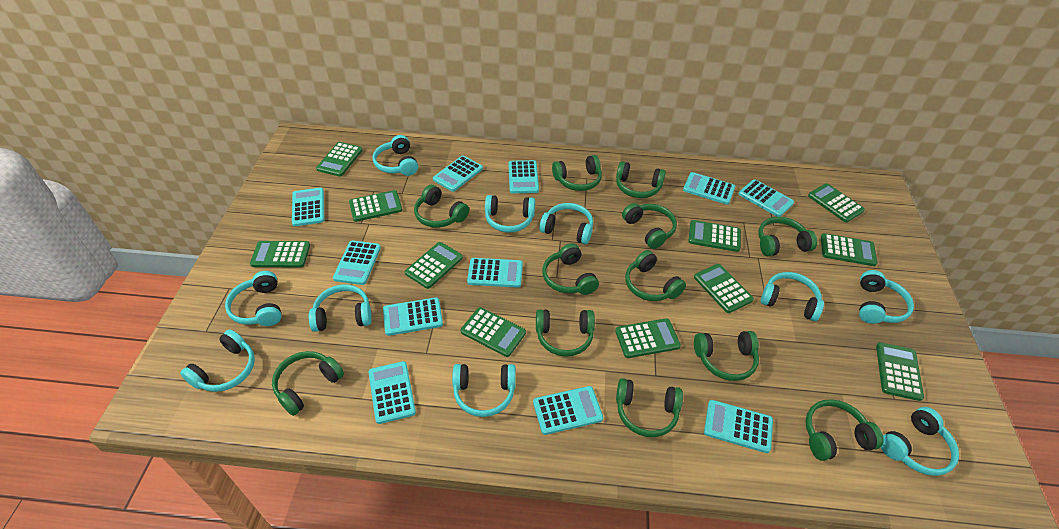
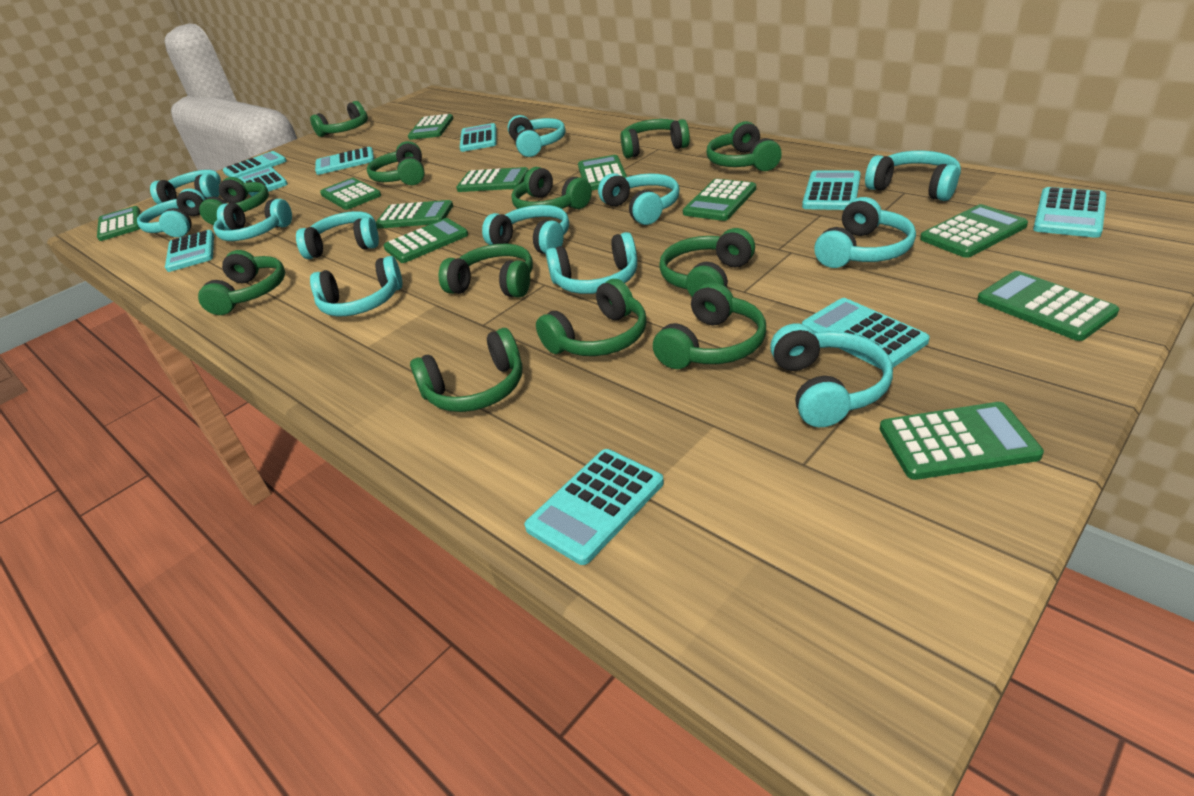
turquoise calculator: [292,188,324,226] [333,240,381,285] [369,361,416,424] [383,297,443,336] [433,156,483,192] [467,258,523,288] [508,160,539,193] [533,386,603,435] [683,172,735,205] [704,400,773,453] [739,179,794,217] = 11 -> [165,230,214,272] [223,151,287,178] [238,167,288,197] [315,147,374,175] [460,123,496,152] [524,449,664,565] [802,170,861,210] [802,298,930,369] [1033,187,1106,238] = 9
turquoise headphones: [180,329,255,392] [225,271,281,326] [309,285,372,332] [373,135,418,176] [452,364,516,417] [485,195,535,232] [539,203,593,244] [761,272,824,321] [859,270,914,324] [881,407,959,476] = 10 -> [137,189,206,237] [150,170,221,204] [213,199,292,241] [296,211,379,259] [310,256,403,316] [482,205,569,254] [508,115,565,157] [546,232,637,294] [598,173,680,225] [770,323,893,427] [814,197,916,268] [865,151,961,201] = 12

